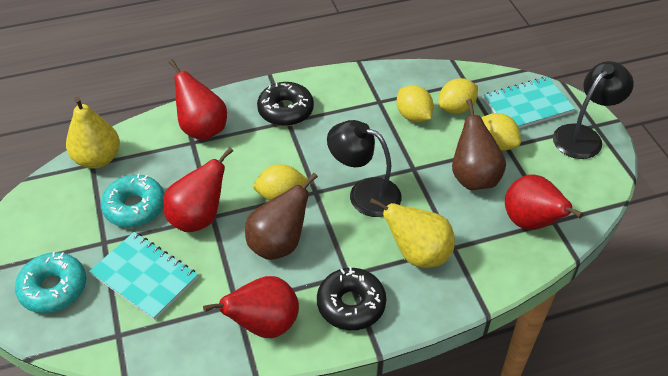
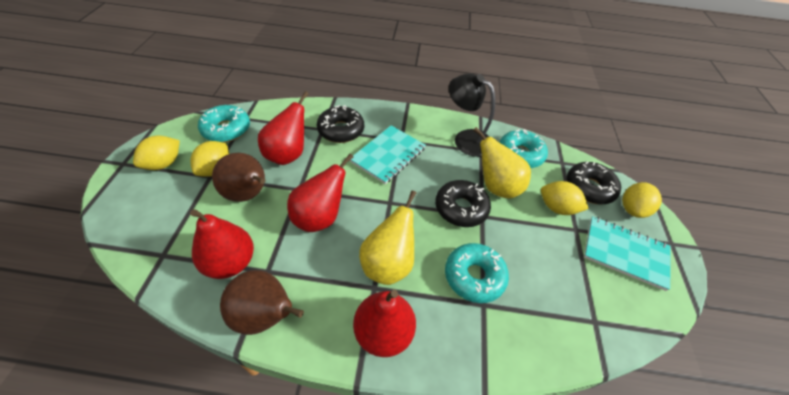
black donut: [257,82,314,126] [317,267,386,330] = 2 -> [317,105,364,143] [435,180,491,227] [567,162,621,204] = 3
black lamp: [327,120,401,217] [553,61,634,159] = 2 -> [449,73,495,157] = 1
turquoise donut: [15,252,86,313] [101,174,164,227] = 2 -> [198,105,250,142] [445,243,509,303] [499,129,548,168] = 3

